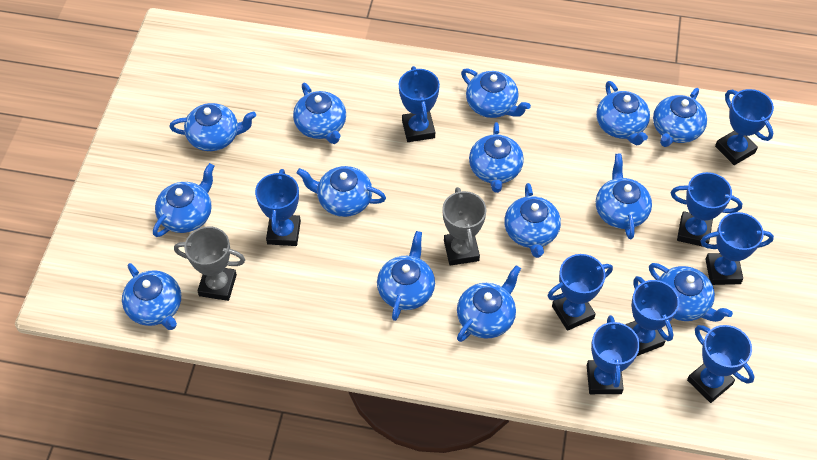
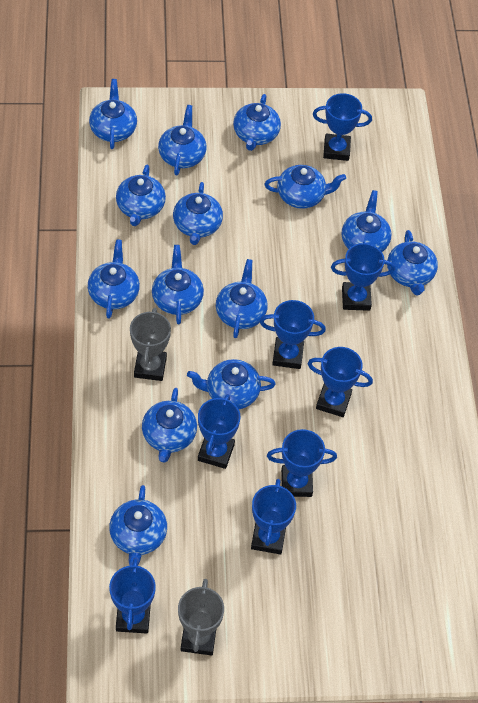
blue trophy: [255,169,301,246] [399,66,440,142] [548,254,613,331] [587,315,640,394] [625,276,679,356] [671,172,743,247] [687,325,754,403] [700,212,774,285] [715,89,774,165] = 9 -> [109,557,156,633] [198,394,240,469] [251,479,296,554] [260,300,326,369] [267,429,337,497] [307,347,373,417] [313,93,372,161] [331,243,395,311] = 8

